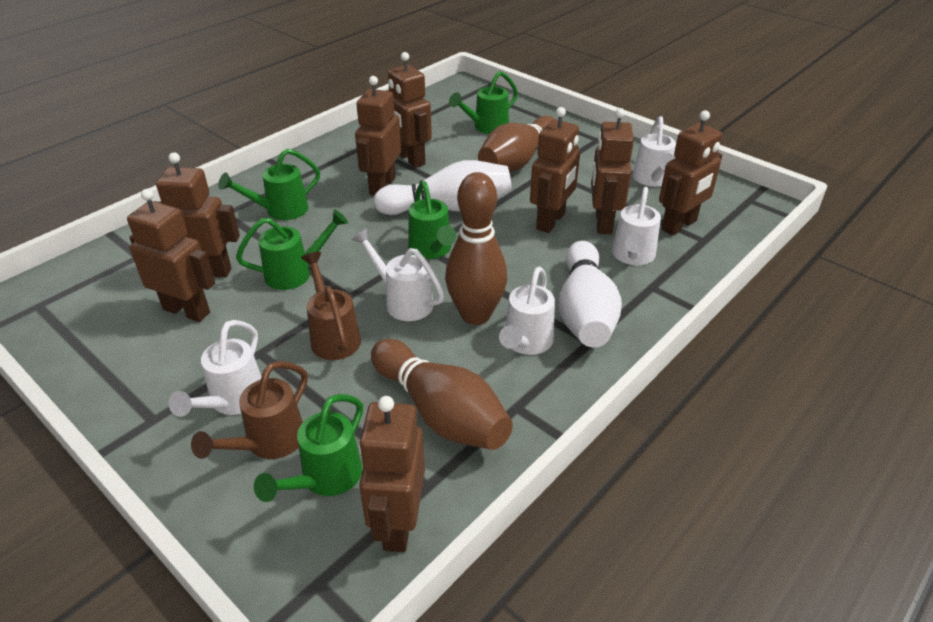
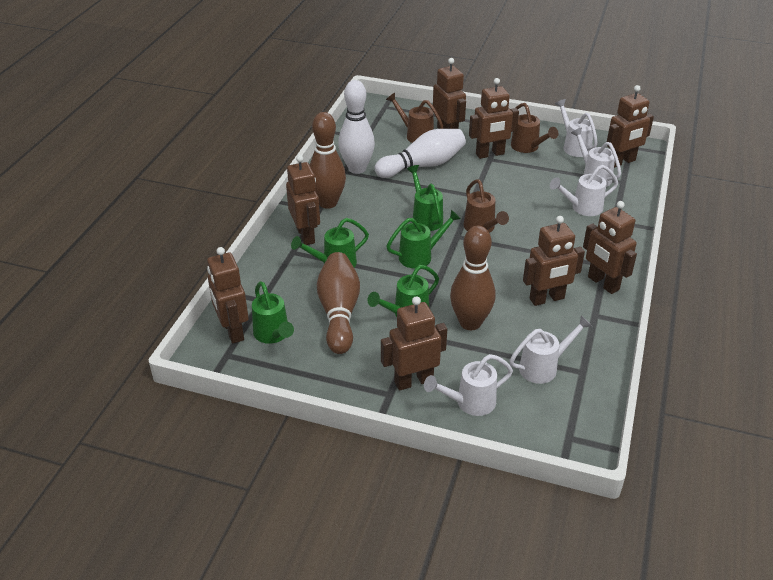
brown watering can: [191,361,308,459] [301,252,361,360] = 2 -> [386,93,443,143] [464,179,509,233] [511,103,558,153] = 3

